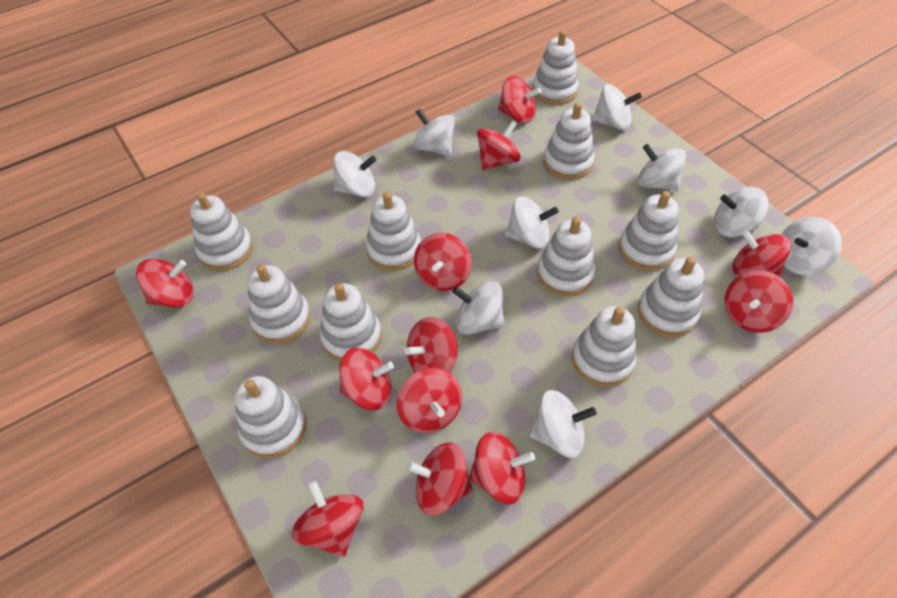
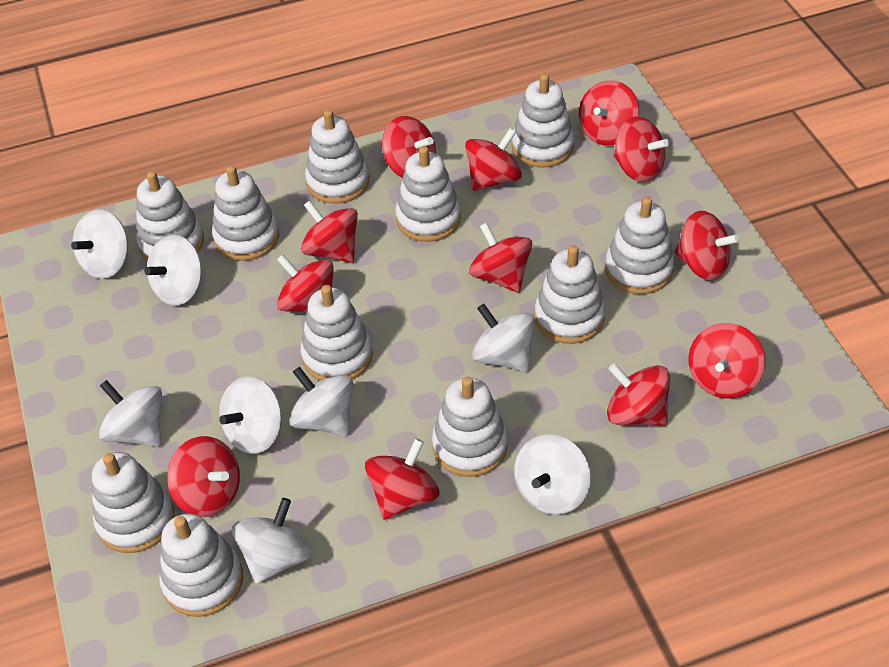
white spinning top: [333,151,377,197] [413,109,455,156] [452,281,505,335] [505,196,559,249] [529,390,597,458] [592,84,642,130] [638,144,686,191] [714,187,768,237] [781,217,842,275] = 9 -> [71,210,128,279] [99,380,162,446] [144,235,202,306] [219,376,282,454] [232,498,312,584] [289,367,353,436] [472,304,535,372] [514,434,591,515] = 8

